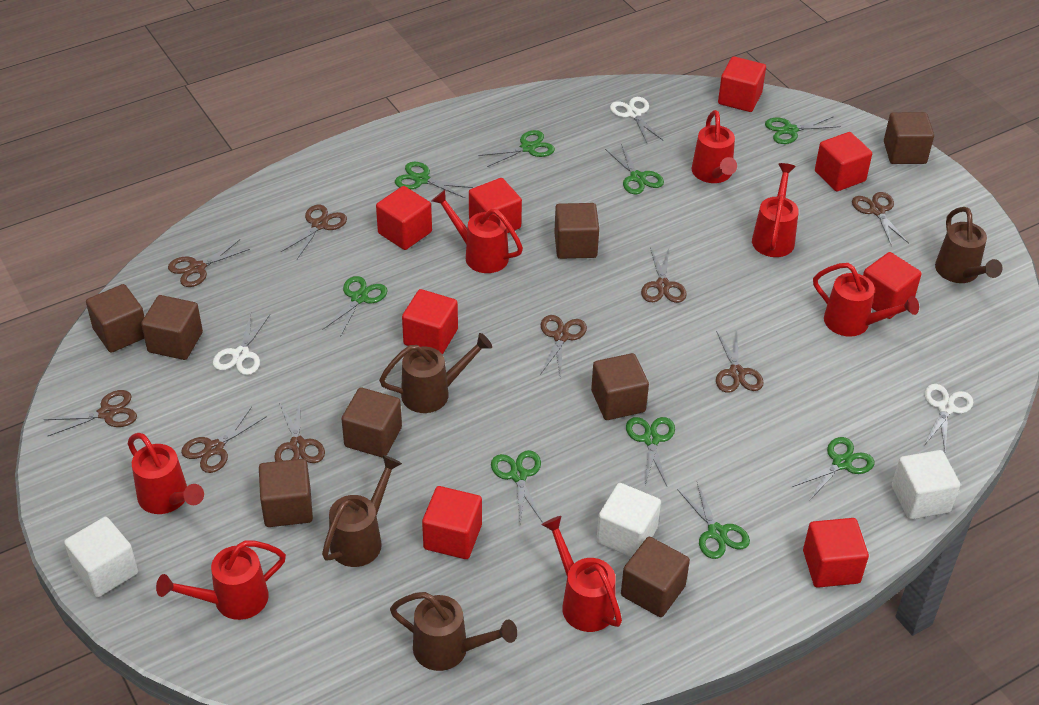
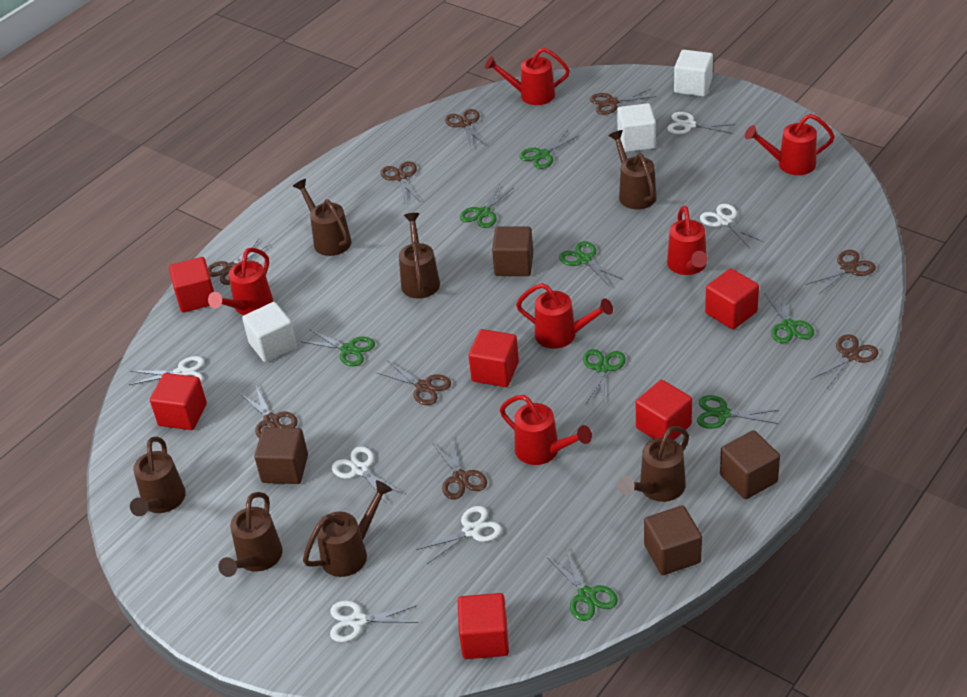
brown cube: [86,284,144,353] [141,295,203,360] [259,459,313,527] [341,387,402,458] [554,203,599,259] [591,353,649,420] [621,537,690,617] [884,112,934,164] = 8 -> [254,427,308,484] [492,227,533,276] [644,505,702,575] [720,430,780,499] = 4
brown watering can: [322,455,402,567] [379,333,492,413] [390,592,517,671] [935,207,1003,283] = 4 -> [130,437,186,516] [218,492,283,577] [293,179,351,256] [303,480,392,577] [399,213,440,299] [608,130,657,210] [617,426,689,502] = 7
green scissors: [322,276,387,337] [395,162,473,198] [479,130,555,167] [491,450,542,523] [605,144,664,194] [626,417,675,486] [677,482,750,559] [765,116,841,144] [793,437,875,501] = 9 -> [300,329,375,366] [460,184,514,228] [519,130,580,169] [548,548,618,621] [559,241,623,287] [583,349,626,406] [697,395,779,429] [764,291,814,344] = 8
red cube: [376,186,432,250] [402,289,458,354] [422,486,482,559] [469,178,522,233] [718,56,766,112] [803,518,869,588] [815,132,872,191] [863,252,921,319] = 8 -> [150,373,207,430] [169,257,214,313] [458,593,509,659] [469,329,519,387] [636,380,692,440] [705,268,759,330] = 6
red watering can: [128,433,204,514] [156,540,286,620] [432,190,523,273] [542,516,622,632] [692,110,737,183] [752,163,799,257] [813,263,919,337] = 7 -> [208,248,273,315] [485,48,570,105] [500,395,592,465] [516,283,613,349] [667,205,708,275] [745,114,835,175] = 6
white scissors: [213,313,270,375] [610,97,664,143] [925,384,973,451] = 3 -> [129,356,205,385] [330,601,418,642] [332,446,403,504] [416,506,502,564] [667,112,735,134] [700,204,763,248] = 6

